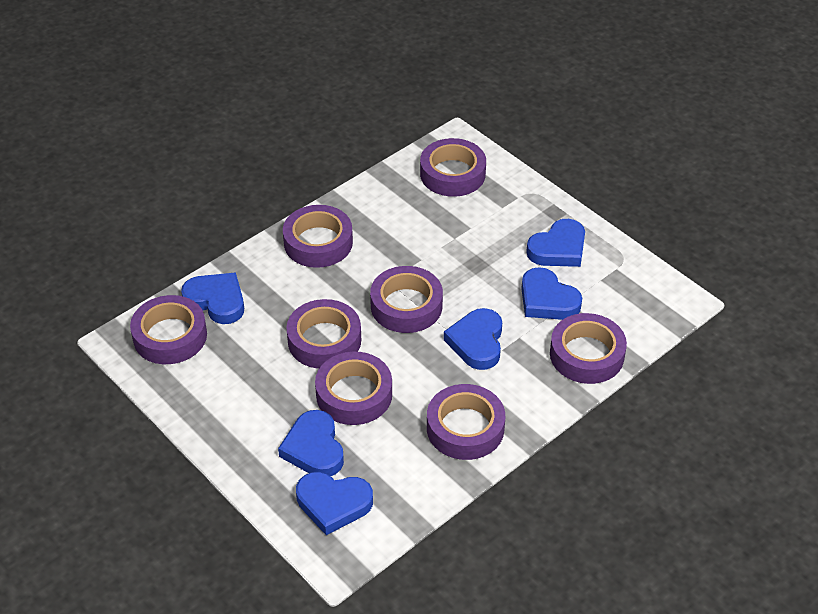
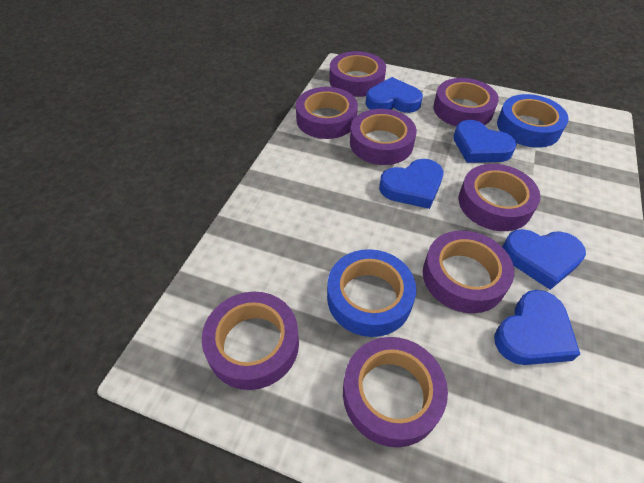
blue heart: [181,272,244,324] [278,410,344,476] [296,472,373,535] [444,308,502,370] [521,267,582,320] [526,219,585,267] = 6 -> [366,77,423,113] [379,159,443,209] [453,120,517,163] [494,290,580,365] [502,229,586,290] = 5
blue tape: none = 0 -> [327,249,416,337] [497,94,569,148] = 2

